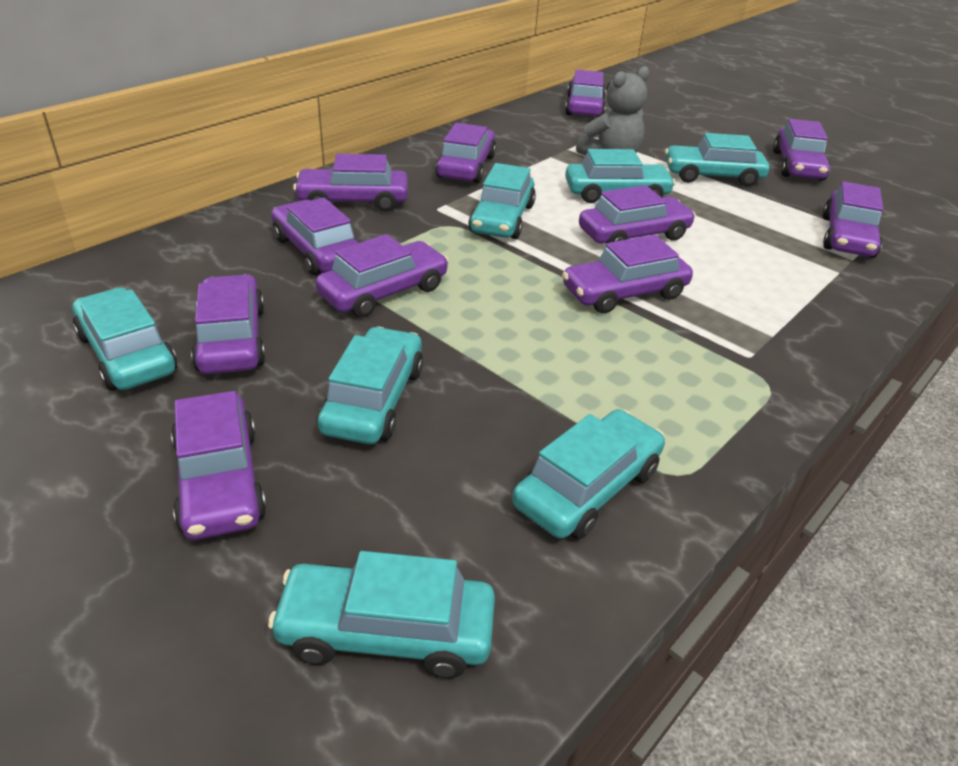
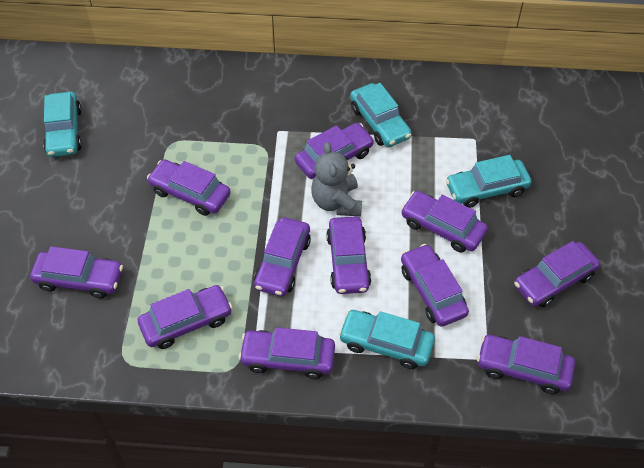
turquoise car: [73,287,177,390] [268,551,495,678] [318,327,423,444] [468,163,536,239] [512,409,665,539] [565,149,676,203] [665,133,769,186] = 7 -> [43,92,82,157] [338,310,435,369] [350,83,412,147] [446,155,531,208] = 4

